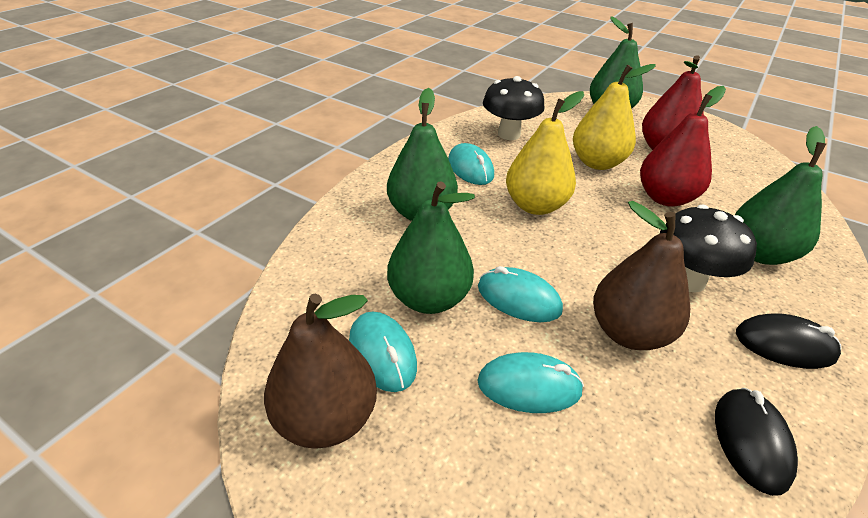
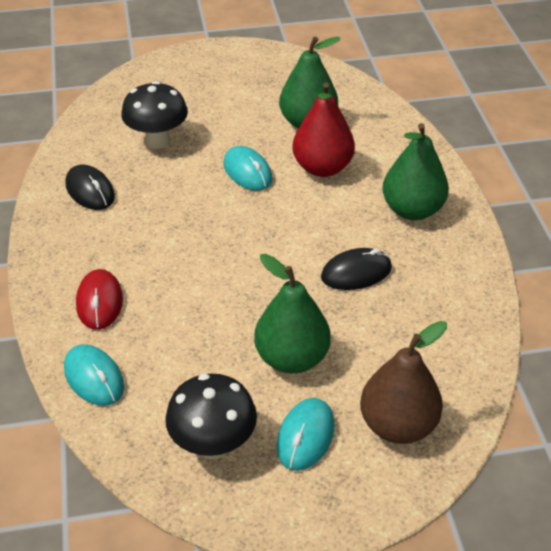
brown pear: [264,294,377,449] [593,201,690,350] = 2 -> [360,321,447,444] = 1
green pear: [387,88,458,221] [387,181,475,314] [590,16,643,109] [735,126,826,265] = 4 -> [254,254,331,373] [279,37,341,129] [383,123,449,220] = 3
red mouse: none = 0 -> [76,269,123,330] = 1
red pear: [640,86,726,207] [642,56,704,150] = 2 -> [292,82,355,177] = 1
turquoise mouse: [349,311,417,392] [448,143,494,185] [477,352,584,413] [478,266,563,322] = 4 -> [64,344,124,406] [223,146,273,191] [277,398,334,471] = 3
yellow pear: [506,91,584,215] [573,64,656,170] = 2 -> none = 0

